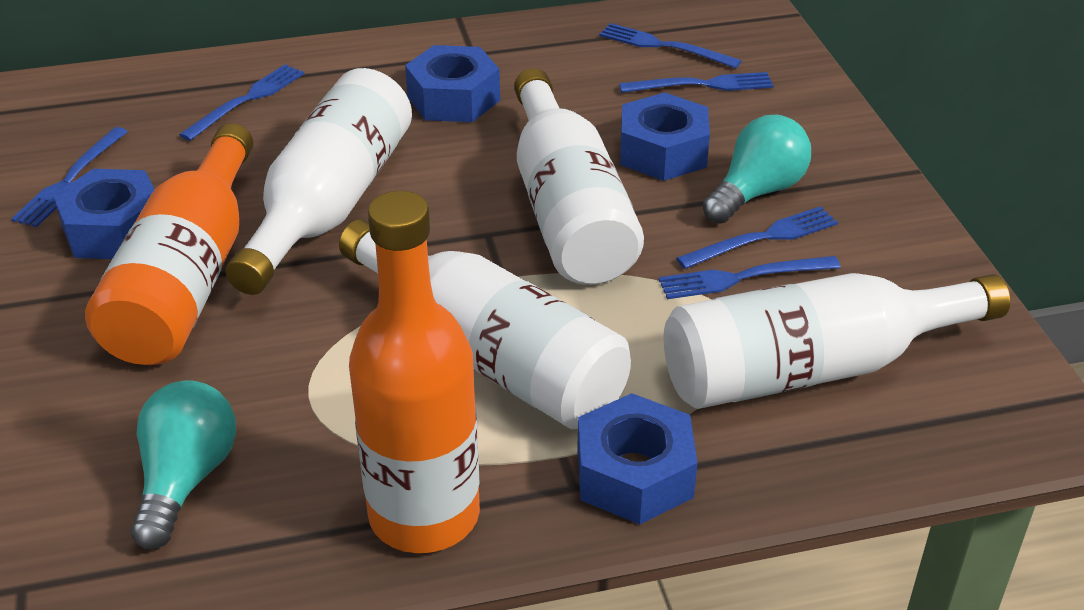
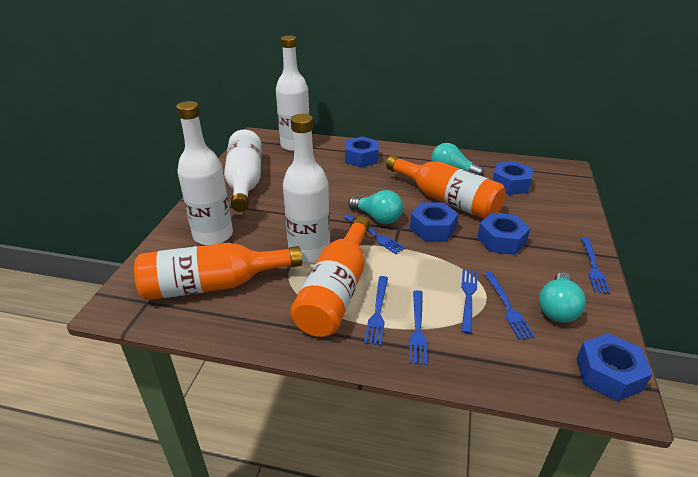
blue nut: [53,169,155,259] [405,45,500,122] [577,393,698,524] [620,92,710,181] = 4 -> [345,137,379,168] [410,202,458,241] [477,213,530,255] [493,161,533,195] [576,333,653,402] = 5
orange bottle: [85,123,254,365] [349,191,480,553] = 2 -> [134,243,302,300] [290,216,370,337] [386,155,506,219] = 3
turquoise light bulb: [130,380,236,549] [702,115,811,224] = 2 -> [348,190,403,224] [431,143,484,176] [539,272,586,323] = 3

